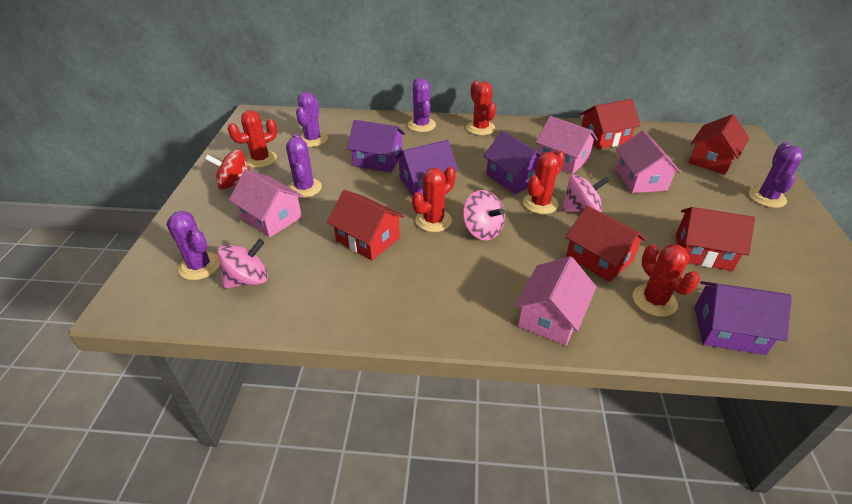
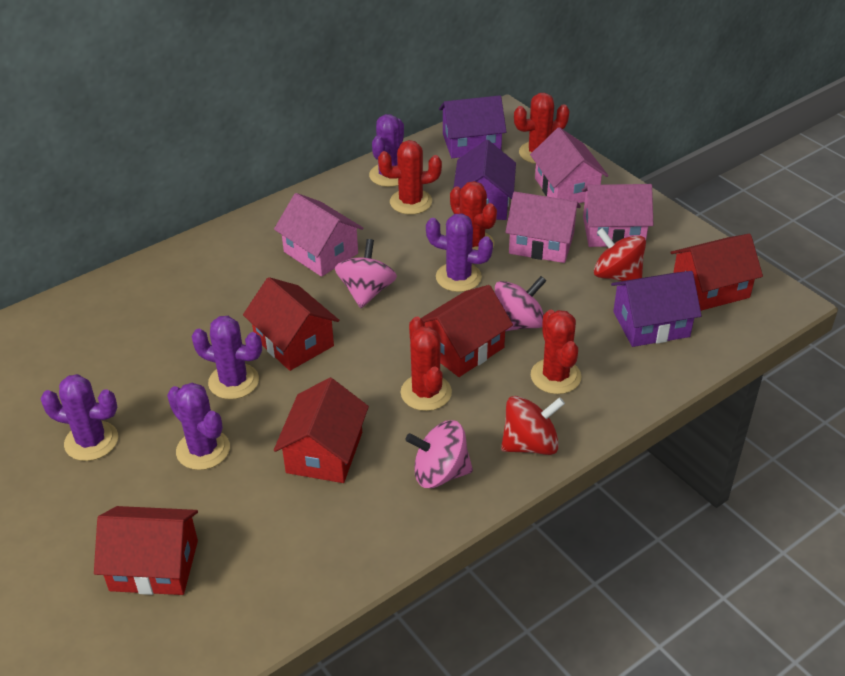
purple house: [347,120,405,172] [395,140,458,196] [483,131,541,194] [694,281,792,355] = 4 -> [439,95,507,158] [453,140,516,220] [611,271,702,347] = 3
red spinning top: [205,149,250,190] = 1 -> [501,396,565,455] [594,228,646,281] = 2

